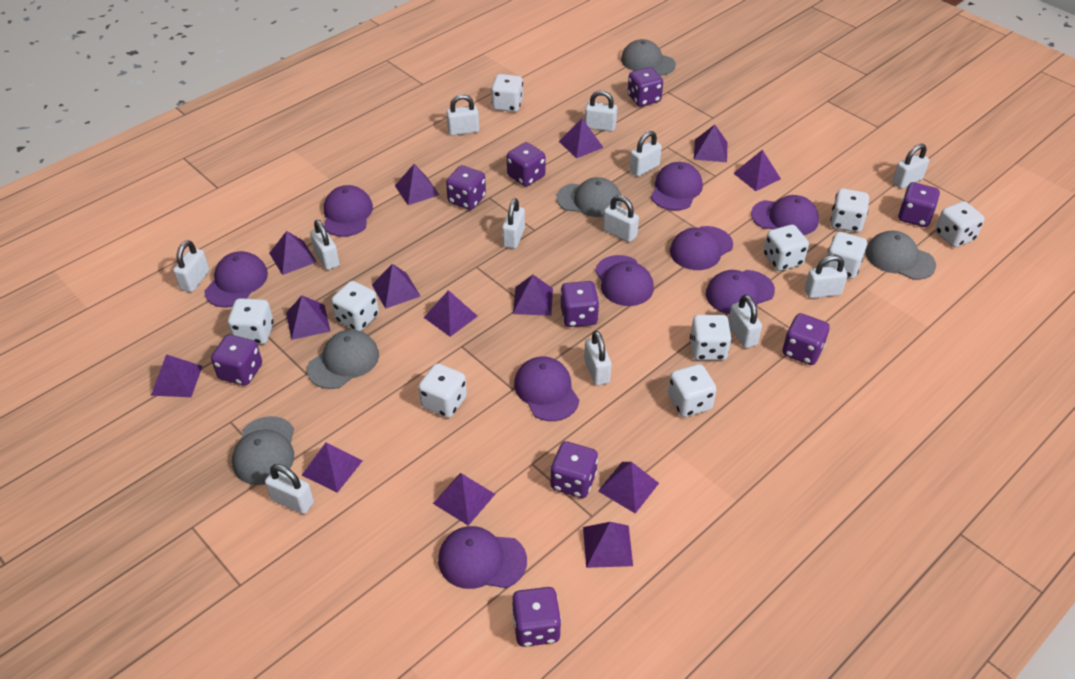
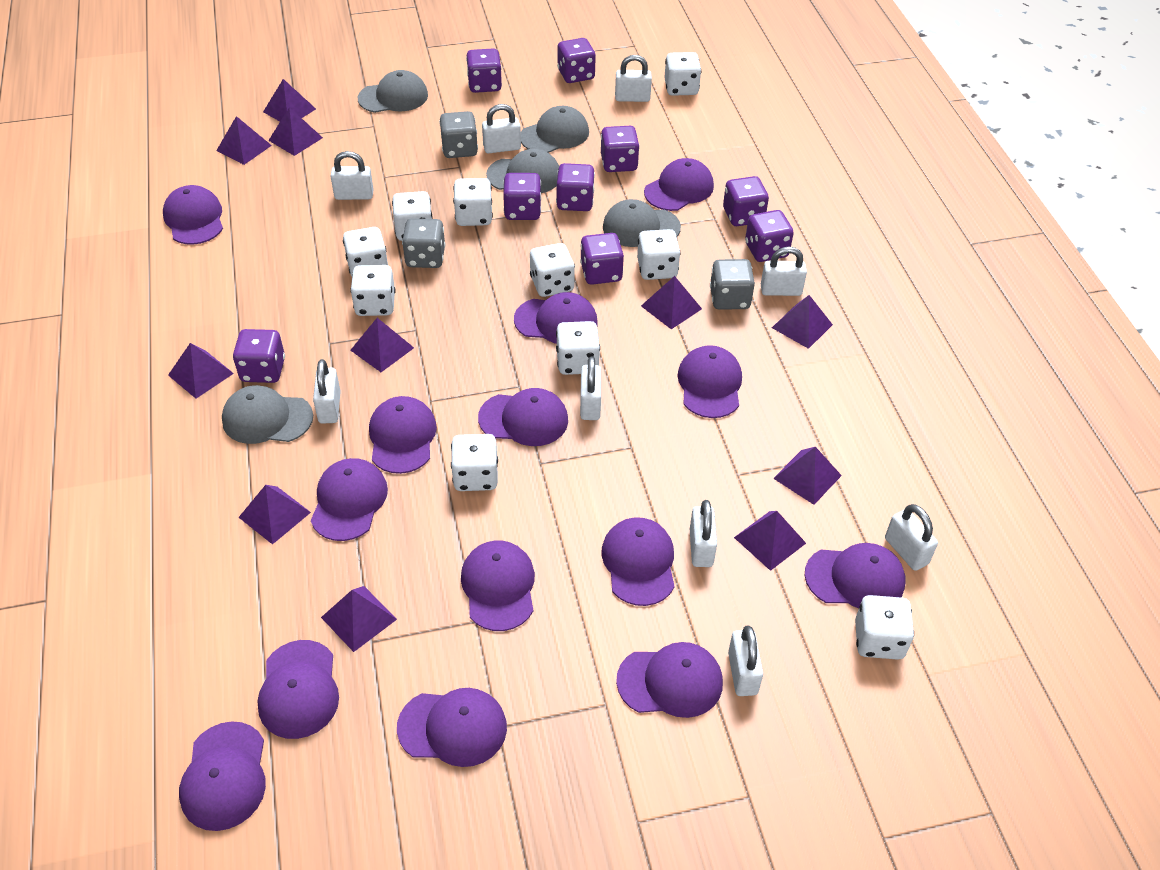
grey dice: none = 0 -> [402,218,445,268] [439,111,478,158] [710,259,755,310] = 3
purple cap: [204,251,268,308] [324,185,373,237] [438,526,527,589] [514,356,579,421] [595,255,654,306] [651,162,703,211] [670,226,733,270] [706,270,775,314] [751,195,819,235] = 9 -> [163,185,223,245] [179,721,266,831] [257,640,339,739] [311,458,388,541] [369,396,437,474] [397,688,507,767] [461,541,535,631] [478,388,568,446] [514,292,598,344] [601,517,675,606] [616,642,723,718] [644,158,714,211] [677,345,742,418] [805,543,905,608] = 14
purple pyramid: [151,354,202,397] [269,231,317,275] [286,296,331,340] [302,443,363,493] [372,264,421,309] [395,164,439,205] [423,290,478,337] [433,473,495,526] [513,275,553,316] [559,118,604,159] [583,522,633,568] [598,462,659,514] [694,124,728,162] [733,150,781,191] = 14 -> [168,343,234,398] [216,116,272,165] [238,485,311,545] [263,79,316,121] [268,107,323,156] [321,586,397,652] [350,318,414,372] [641,276,702,329] [734,511,806,571] [772,295,833,349] [773,447,842,505] = 11
white padlock: [173,240,209,292] [265,464,314,514] [310,220,339,270] [446,94,479,136] [502,198,525,249] [584,331,612,386] [585,90,617,132] [603,195,639,242] [629,131,662,177] [729,294,762,348] [804,255,847,298] [892,144,929,189] = 12 -> [313,359,341,424] [331,151,374,200] [482,104,521,153] [580,356,601,420] [615,55,652,102] [690,500,717,567] [728,626,763,696] [761,247,807,296] [885,504,938,571] = 9

